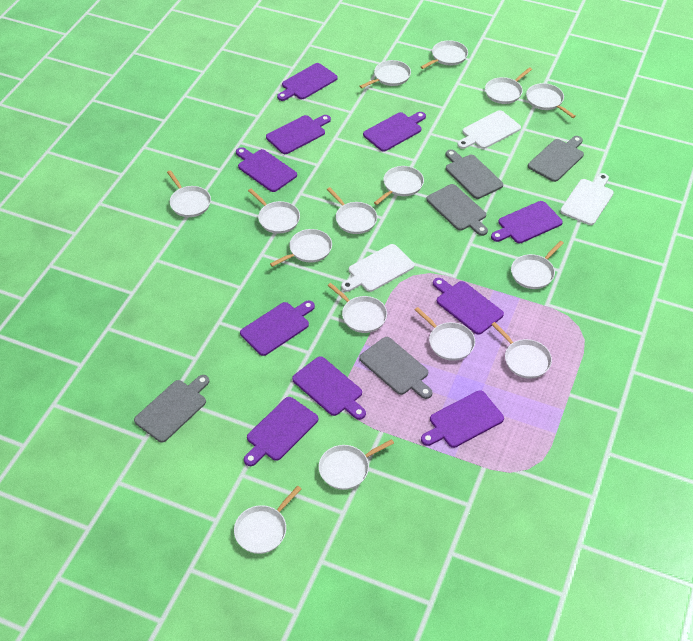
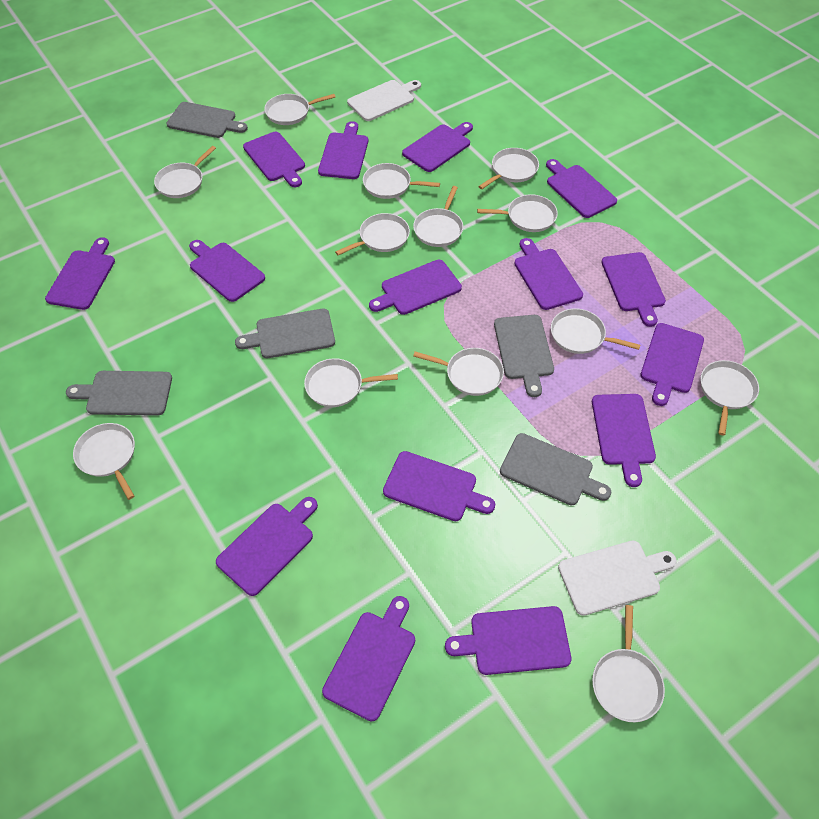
purple cutting board: [236,147,297,192] [240,301,315,356] [244,397,318,466] [266,115,331,154] [277,63,338,101] [292,356,366,420] [363,112,426,152] [421,391,504,448] [433,278,504,335] [491,201,563,243] = 10 -> [45,237,115,310] [189,240,265,302] [216,497,318,596] [243,132,305,187] [318,121,368,179] [322,596,415,721] [369,260,462,315] [383,451,495,521] [402,122,473,172] [445,606,571,675] [514,238,583,310] [546,159,617,218] [592,394,656,487] [601,252,666,327] [640,323,704,406] = 15
white cutting board: [341,244,414,292] [457,110,521,149] [560,173,614,225] = 3 -> [347,80,421,121] [558,540,677,616] = 2
white pan: [167,170,211,217] [234,486,301,554] [248,188,300,234] [270,229,332,267] [319,439,394,490] [327,187,377,234] [327,283,387,333] [360,60,411,88] [374,166,424,205] [415,307,475,361] [421,40,468,69] [485,67,532,104] [491,322,552,378] [511,241,564,289] [526,83,576,118] = 15 -> [73,423,135,500] [154,146,216,198] [264,94,336,125] [304,358,398,407] [335,213,410,255] [363,163,440,199] [413,186,463,247] [413,348,504,396] [477,194,558,232] [478,148,539,189] [551,308,640,354] [592,605,665,722] [700,360,759,436] = 13

